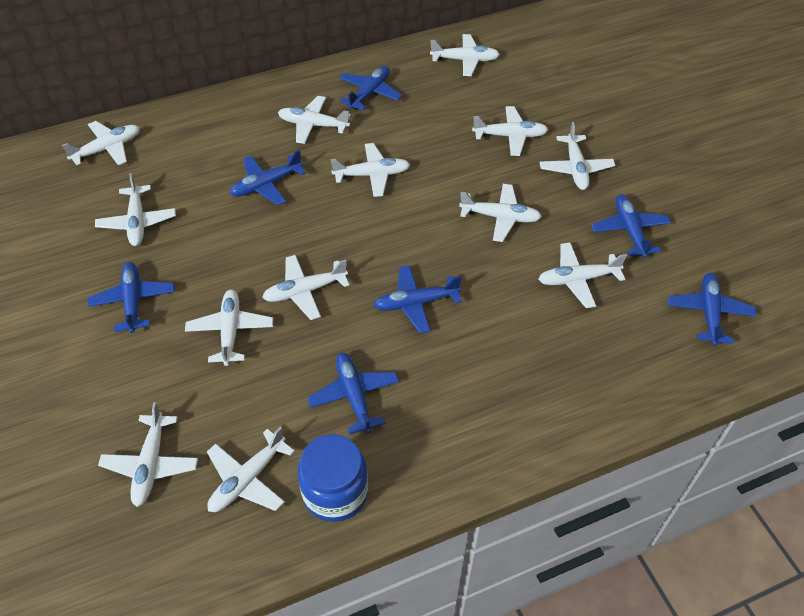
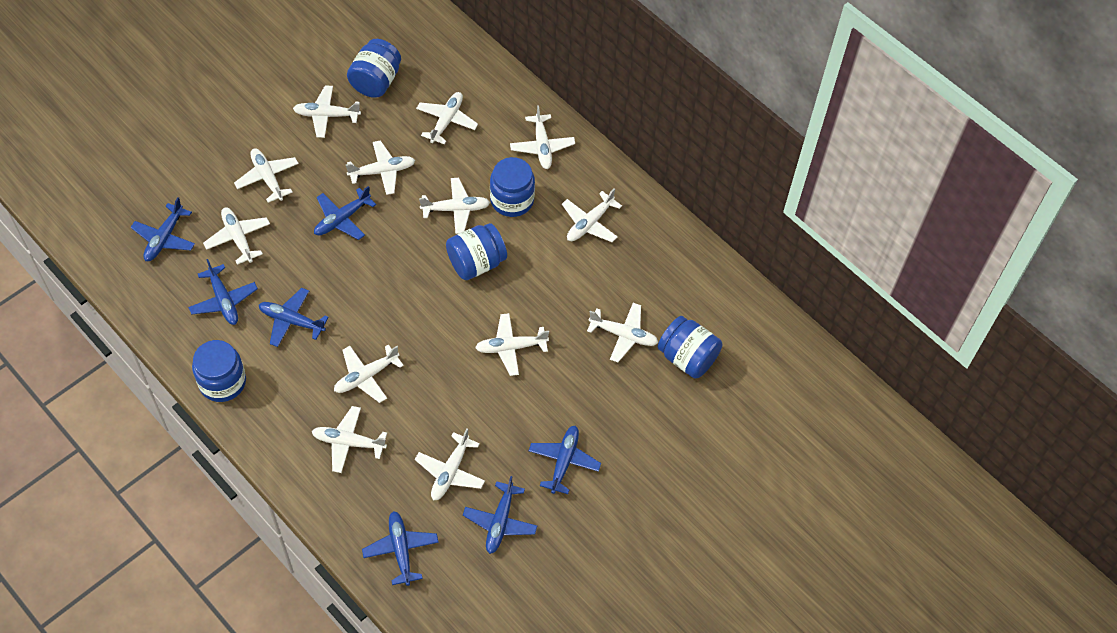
blue jar: [297,434,368,522] = 1 -> [192,340,246,402] [347,39,401,97] [446,223,507,280] [490,157,535,217] [658,316,722,379] = 5

